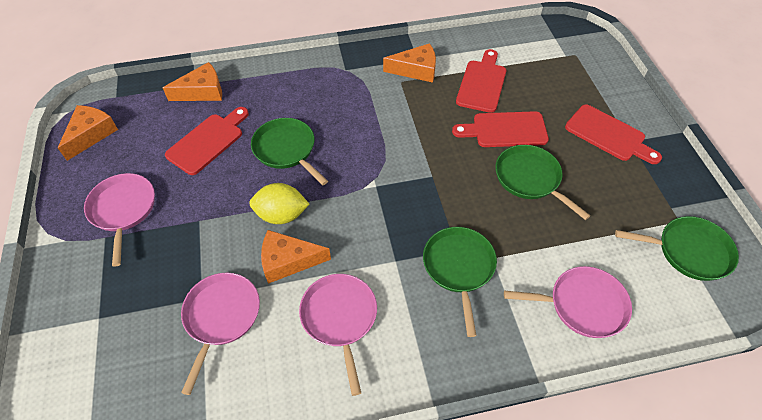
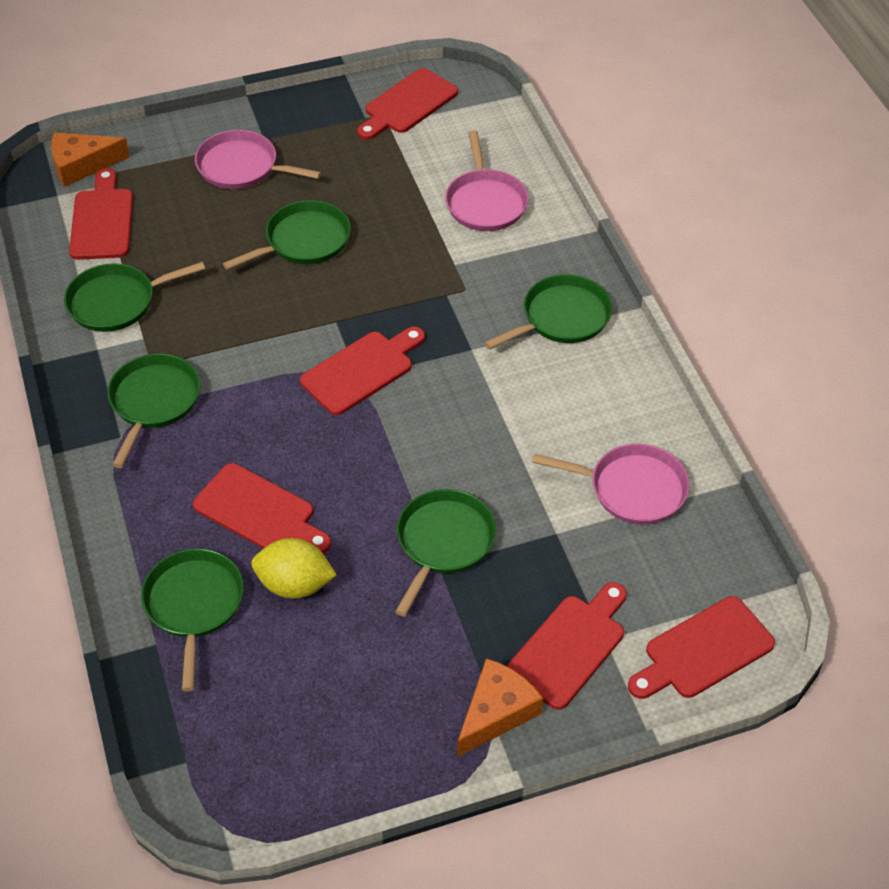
green pan: [251,118,328,185] [423,227,497,337] [495,145,590,220] [615,216,739,281] = 4 -> [64,262,205,332] [107,353,200,468] [141,549,244,691] [223,200,351,270] [395,489,496,617] [484,274,612,349] = 6
orange cheese: [58,105,118,161] [163,62,222,101] [261,230,331,284] [383,43,436,83] = 4 -> [51,132,130,187] [457,658,543,757] = 2
pink pan: [84,173,155,267] [181,273,260,395] [299,274,377,396] [504,266,632,338] = 4 -> [195,130,322,189] [445,130,529,231] [532,444,690,525] = 3
red cutting board: [165,107,249,175] [452,111,549,147] [456,49,506,113] [565,104,662,164] = 4 -> [69,168,133,260] [193,463,331,553] [300,327,425,415] [357,68,458,140] [507,582,627,710] [628,596,775,699] = 6

